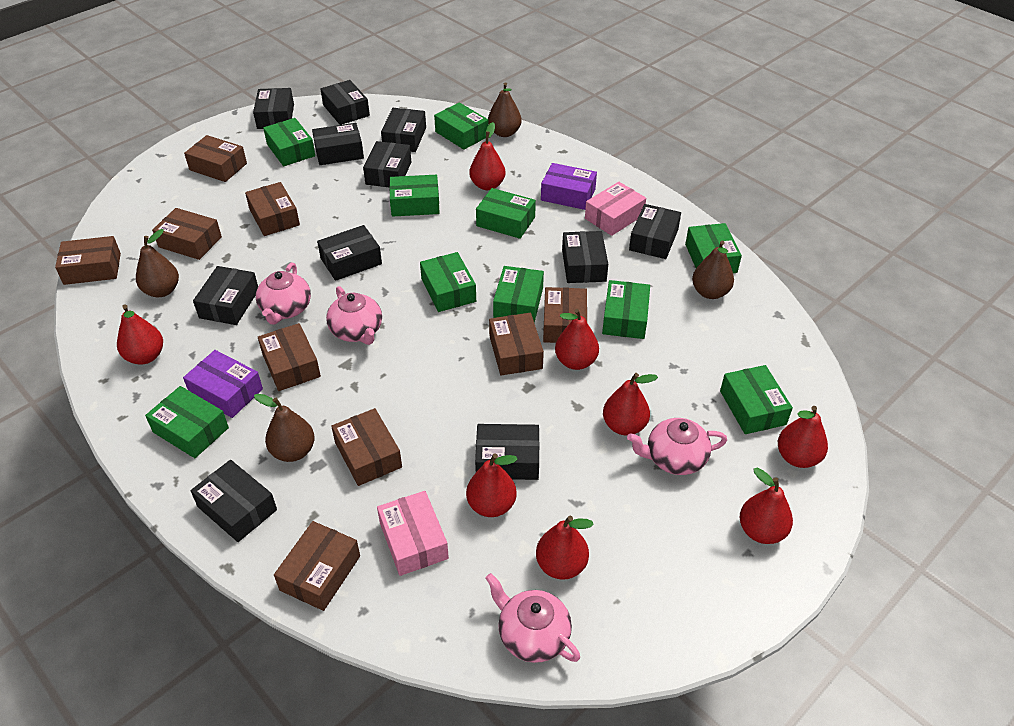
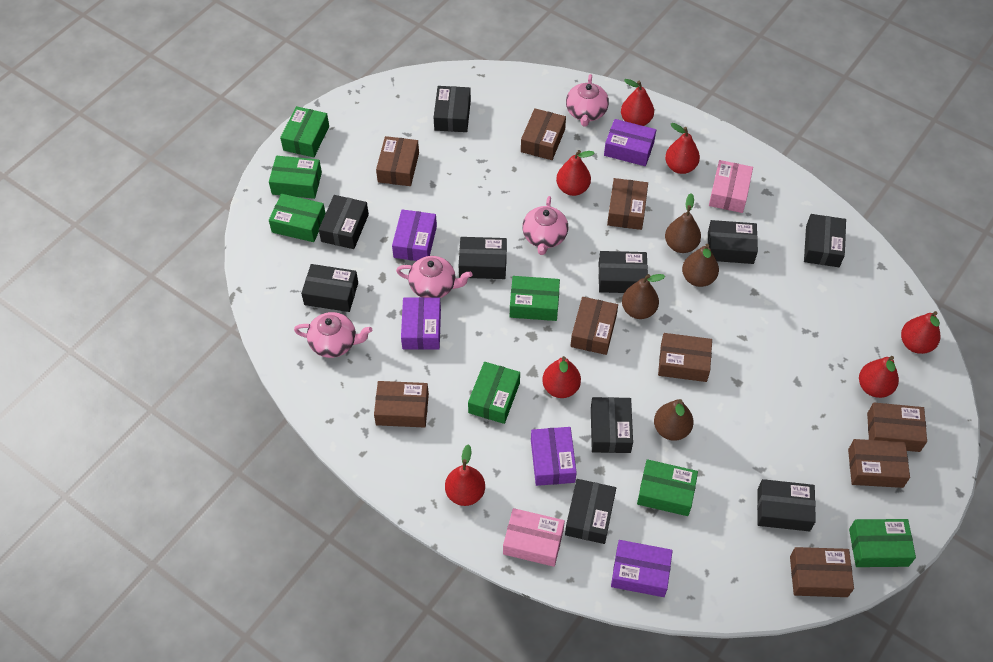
black box: [190,460,277,542] [193,266,258,325] [253,88,294,129] [312,123,364,165] [317,225,382,281] [320,80,370,125] [363,141,411,187] [381,108,426,152] [475,424,540,480] [562,231,608,283] [629,204,681,259] = 11 -> [301,264,358,312] [319,195,369,249] [433,86,471,132] [459,237,507,279] [565,479,616,544] [591,397,633,453] [599,251,648,293] [708,220,758,264] [757,479,816,531] [804,214,846,267] = 10
green box: [145,386,229,458] [263,118,315,166] [389,175,440,217] [420,252,476,312] [434,102,489,150] [476,188,536,239] [493,266,544,323] [602,280,650,339] [685,223,742,273] [720,365,793,434] = 10 -> [269,156,322,199] [269,194,326,242] [280,106,329,158] [468,362,520,424] [510,276,560,321] [637,459,698,516] [849,519,916,567] = 7
purple box: [183,350,263,418] [541,163,597,210] = 2 -> [392,209,437,261] [401,297,441,350] [531,427,577,486] [604,119,656,166] [611,540,673,597] = 5
red pear: [117,304,163,365] [466,454,517,517] [469,122,506,190] [536,516,594,580] [555,309,599,370] [603,373,658,436] [740,468,793,544] [778,406,828,468] = 8 -> [445,444,485,506] [542,356,581,398] [556,150,594,196] [621,79,654,126] [665,123,700,174] [859,356,899,398] [901,311,940,354] = 7

